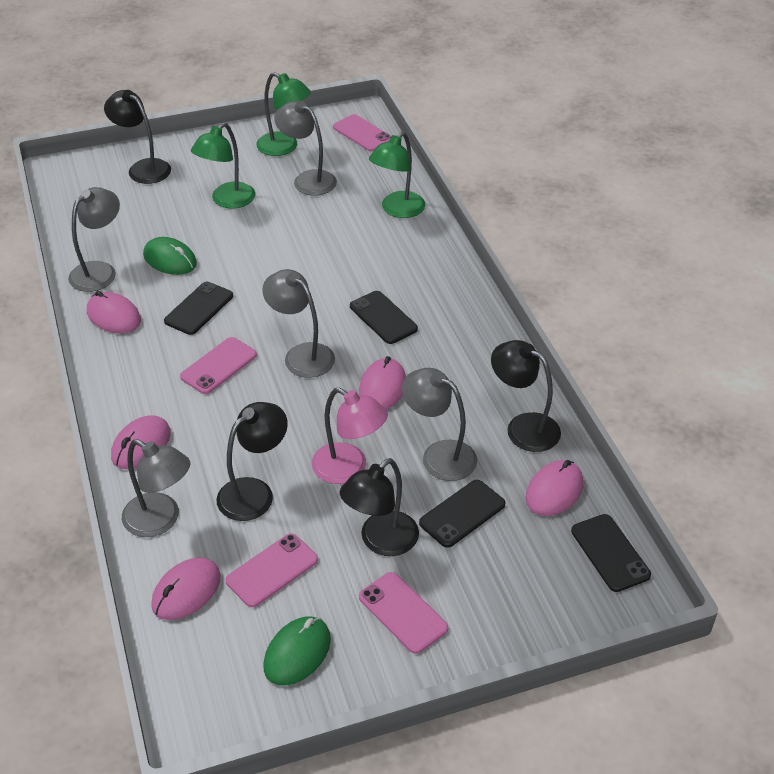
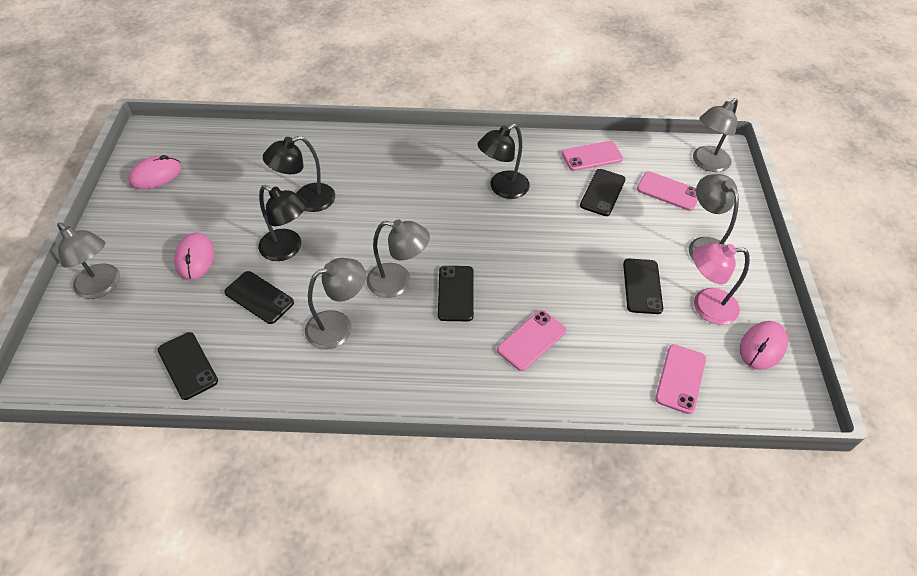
black lamp: [104,90,171,184] [217,402,288,521] [340,458,419,556] [491,340,561,452] = 4 -> [258,185,307,261] [263,136,335,212] [477,124,530,199] = 3
black phone: [164,282,233,335] [350,291,418,344] [419,480,506,548] [571,514,651,592] = 4 -> [158,332,218,400] [224,271,294,324] [438,266,474,321] [580,169,626,216] [623,259,663,314] = 5
green lamp: [191,123,255,209] [256,72,311,156] [369,132,425,218] = 3 -> none = 0
green mouse: [143,237,197,275] [263,616,331,686] = 2 -> none = 0
pink mouse: [87,291,141,333] [111,415,171,469] [151,557,221,620] [359,356,406,409] [526,460,583,516] = 5 -> [128,155,182,190] [174,232,215,280] [740,321,788,370] = 3

